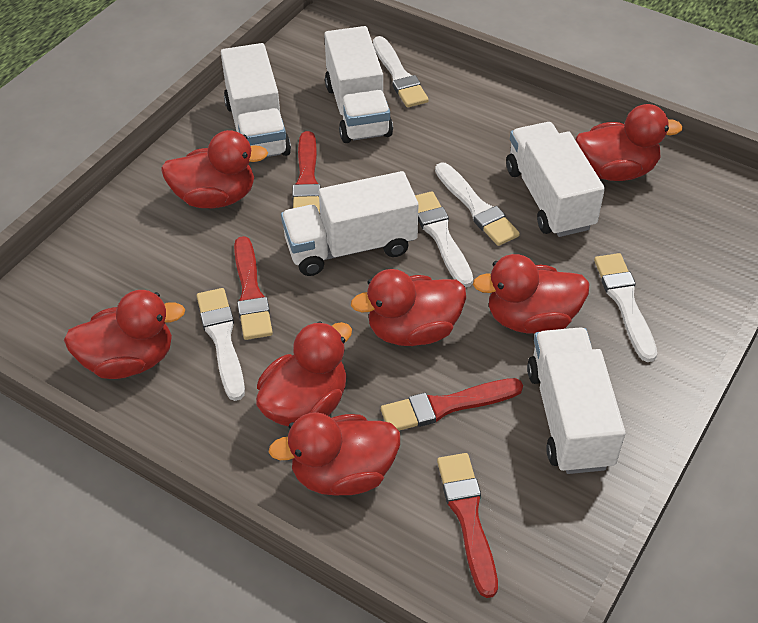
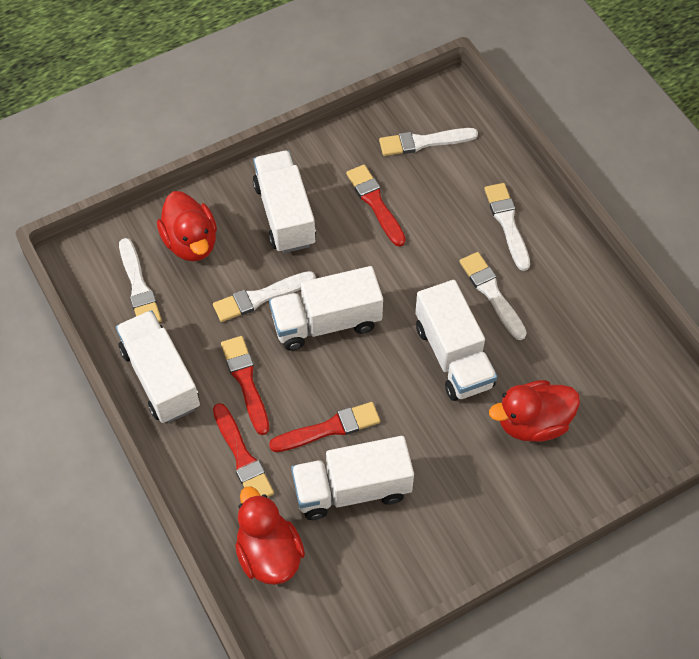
red duck: [64,290,185,379] [161,130,268,208] [256,321,352,427] [269,412,400,496] [351,269,466,346] [473,254,590,334] [576,104,683,181] = 7 -> [157,191,217,261] [235,486,305,585] [489,380,580,442] = 3

